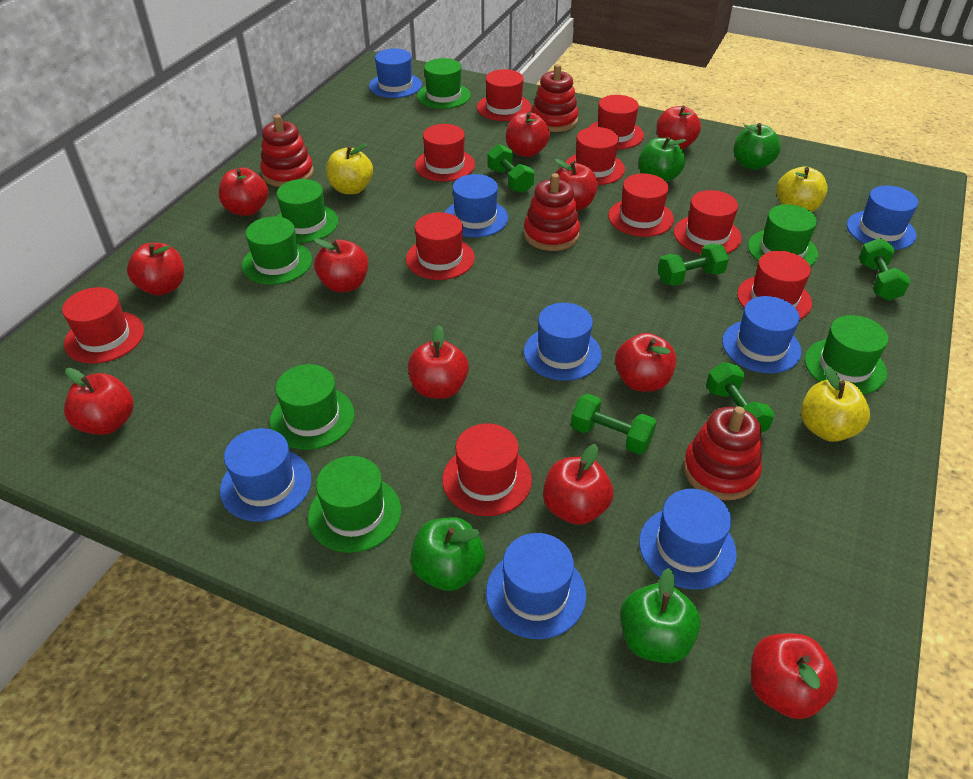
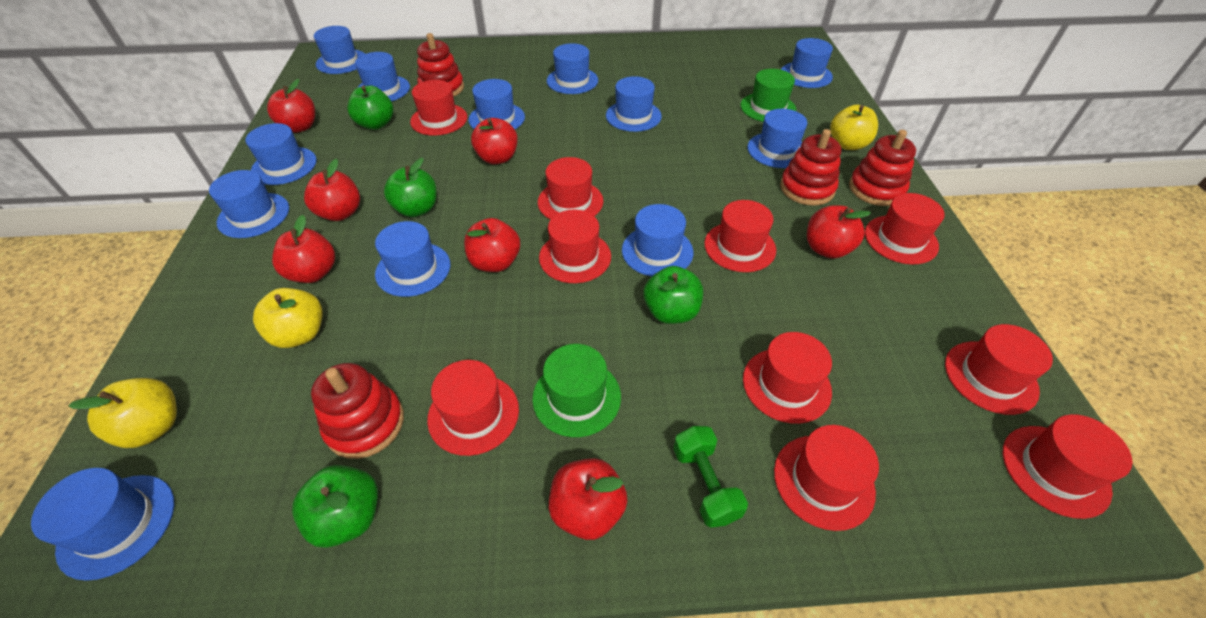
blue hat: [220,428,312,522] [369,48,422,98] [445,174,508,237] [486,533,586,639] [524,303,602,381] [639,489,737,590] [722,296,801,373] [847,186,918,250] = 8 -> [31,468,174,581] [209,170,289,238] [245,123,317,185] [314,26,365,74] [355,52,410,101] [375,221,450,297] [469,79,525,129] [547,43,598,94] [606,76,662,132] [622,204,693,276] [747,109,807,168] [781,38,833,88] = 12
green dumbbell: [488,144,535,193] [571,394,657,455] [658,244,729,286] [706,362,774,433] [859,238,911,301] = 5 -> [673,426,748,528] = 1
green hat: [242,216,312,285] [270,364,355,450] [276,179,338,243] [308,456,401,553] [417,58,471,109] [748,204,818,267] [805,315,888,394] = 7 -> [532,344,621,437] [740,69,796,122] = 2
red apple: [64,368,134,435] [127,243,184,296] [219,168,268,216] [314,238,368,292] [408,325,469,399] [506,112,550,157] [543,444,613,525] [555,159,598,211] [615,333,676,392] [657,106,701,150] [750,634,838,719] = 11 -> [267,79,315,133] [272,215,335,283] [304,159,360,221] [464,218,520,272] [471,118,518,164] [549,458,628,540] [807,205,871,259] = 7

